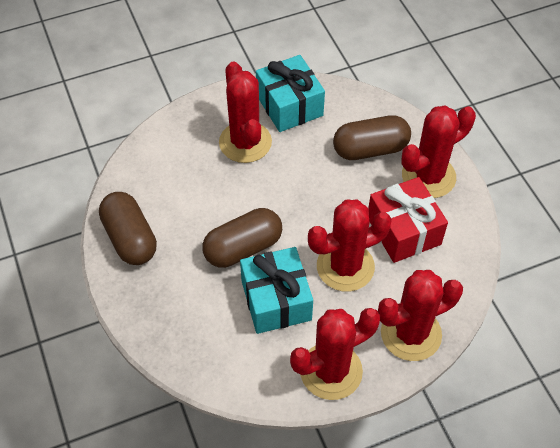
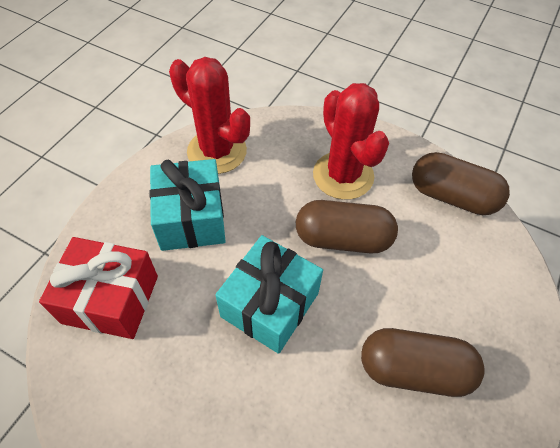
red cactus: [219,61,272,163] [290,308,380,400] [308,200,392,292] [378,270,463,361] [402,105,476,198] = 5 -> [169,57,250,174] [313,83,389,200] = 2

